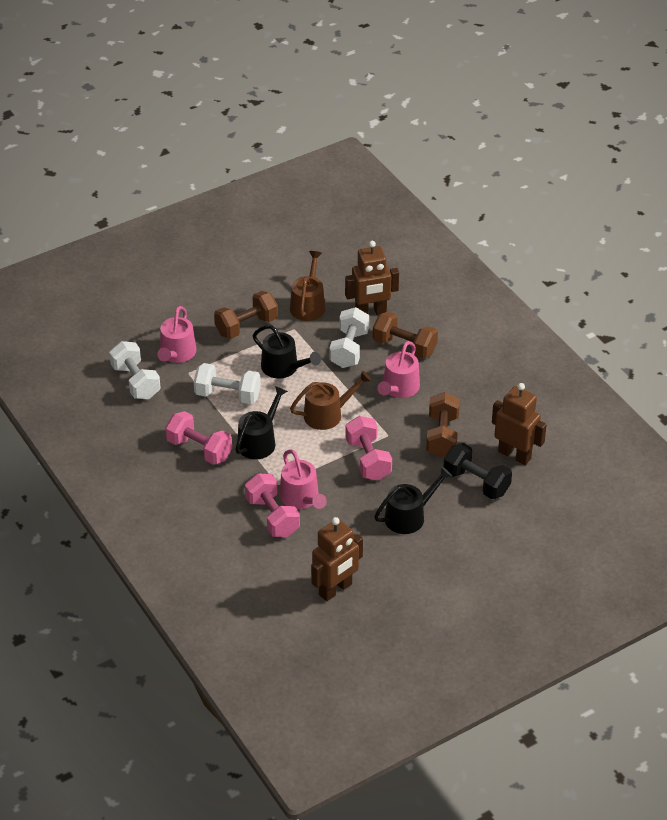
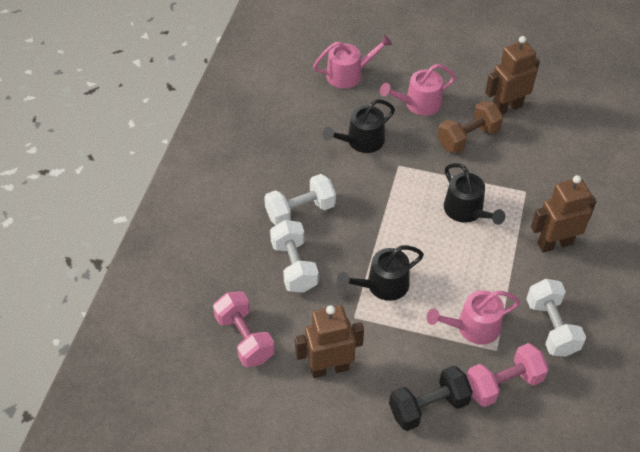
brown dumbbell: [214,291,278,339] [373,311,438,358] [426,392,460,457] = 3 -> [437,101,503,154] = 1
brown watering can: [290,251,325,321] [290,371,372,430] = 2 -> none = 0
pink dumbbell: [165,411,232,465] [245,473,300,537] [345,416,392,480] = 3 -> [213,291,275,367] [467,343,549,407] = 2

